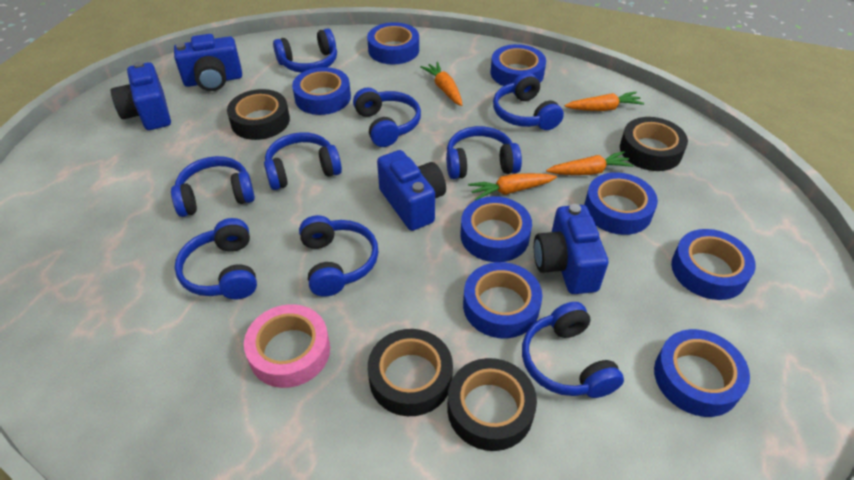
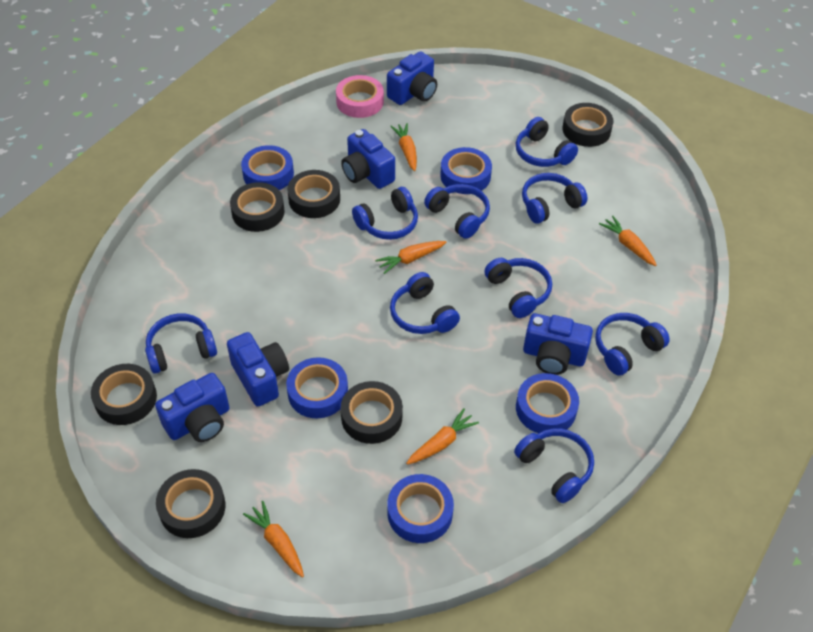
black tape: [227,89,290,140] [368,329,453,416] [447,358,537,451] [620,117,688,171] = 4 -> [91,364,157,425] [156,469,226,538] [230,182,285,232] [287,170,340,218] [341,381,403,444] [562,103,614,147] = 6
blue camera: [111,61,171,130] [174,34,242,91] [377,150,446,231] [534,204,609,294] = 4 -> [155,373,230,442] [227,332,289,406] [341,129,395,189] [387,51,437,105] [523,313,593,375] = 5
blue tape: [292,67,351,115] [367,22,419,64] [460,196,532,262] [463,262,542,338] [491,44,546,86] [584,172,658,235] [654,329,750,417] [671,229,756,300] = 8 -> [241,145,294,190] [286,357,348,418] [387,474,454,543] [440,147,492,194] [516,373,579,433] = 5
orange carrot: [420,62,462,106] [468,173,557,200] [546,151,634,175] [565,92,644,111] = 4 -> [243,501,304,578] [375,241,446,274] [390,123,417,171] [406,408,479,465] [599,216,657,266] = 5

